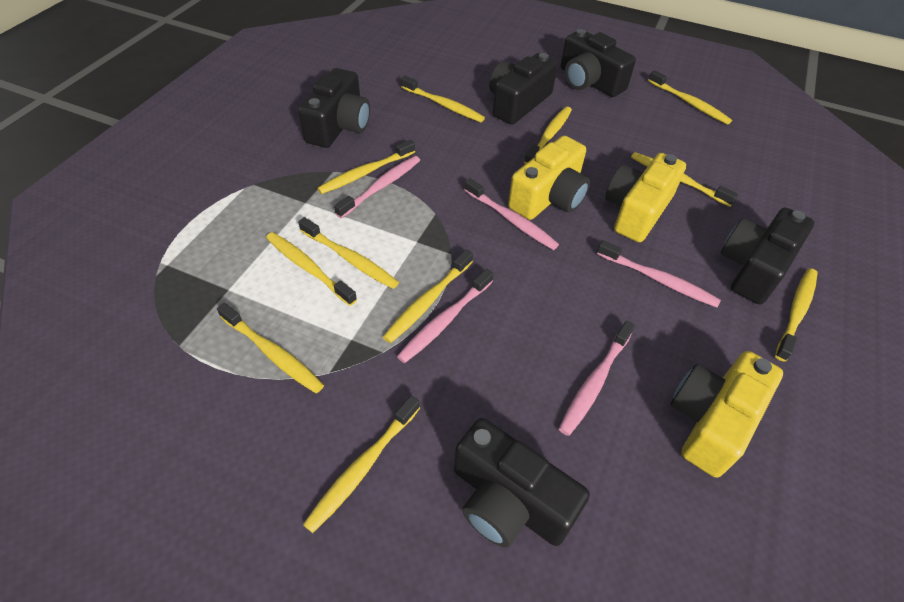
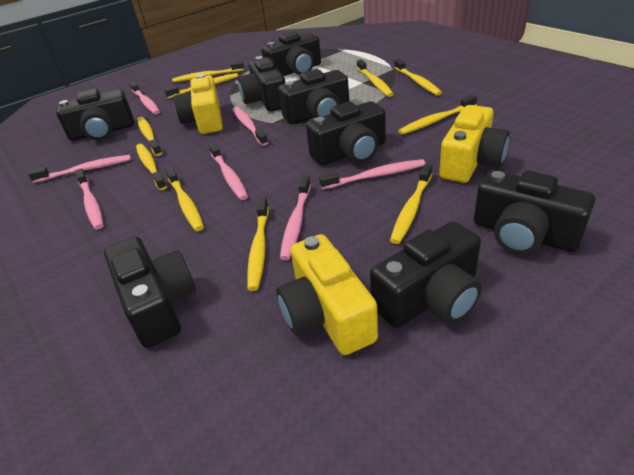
black camera: [298,68,370,148] [454,418,590,548] [489,53,558,124] [561,29,636,97] [721,207,814,305] = 5 -> [56,89,134,141] [104,236,196,348] [238,56,285,111] [261,32,321,76] [278,69,349,124] [306,101,386,165] [370,221,482,328] [474,170,595,254] = 8
pink toothbrush: [334,156,420,218] [397,269,494,363] [465,178,559,250] [559,321,635,436] [597,240,721,308] = 5 -> [28,155,131,183] [75,168,104,229] [129,81,160,114] [209,142,248,200] [232,107,268,146] [280,176,311,260] [319,159,425,190] = 7
yellow toothbrush: [217,303,324,393] [266,232,357,306] [298,217,399,289] [303,395,420,533] [317,140,415,194] [383,249,473,343] [401,76,485,122] [524,106,572,164] [631,152,738,207] [648,70,732,125] [775,268,818,362] = 11 -> [136,144,167,190] [137,117,162,156] [164,73,238,99] [165,167,204,231] [172,61,244,82] [247,197,269,291] [357,59,393,97] [390,164,432,244] [394,59,442,96] [398,95,477,135] = 10

